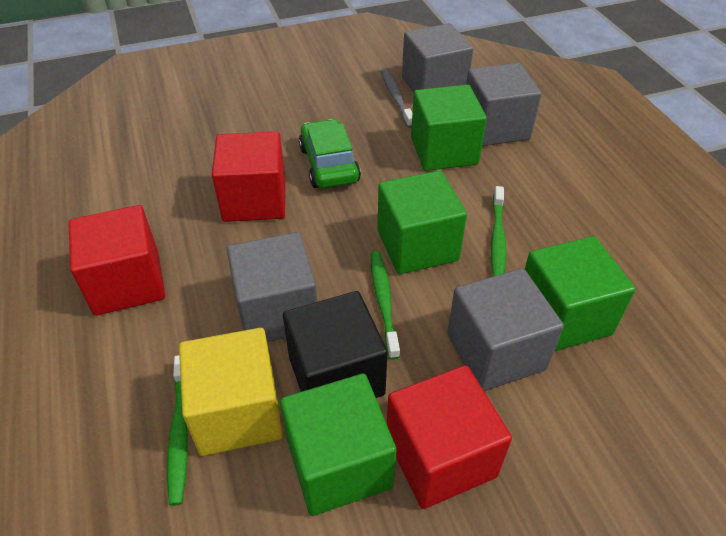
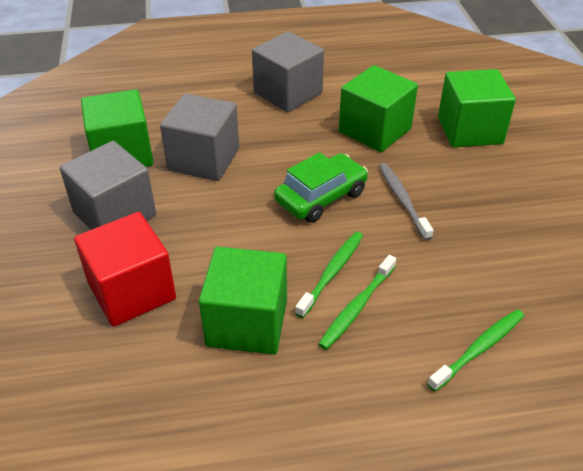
black cube: [283,291,388,398] = 1 -> none = 0
grey cube: [227,232,317,342] [402,23,473,93] [447,268,564,391] [466,63,541,146] = 4 -> [60,141,156,230] [160,94,239,181] [252,31,324,112] = 3
red cube: [68,205,165,316] [212,132,285,222] [387,365,512,509] = 3 -> [74,212,176,327] = 1
yellow cube: [179,328,283,456] = 1 -> none = 0

